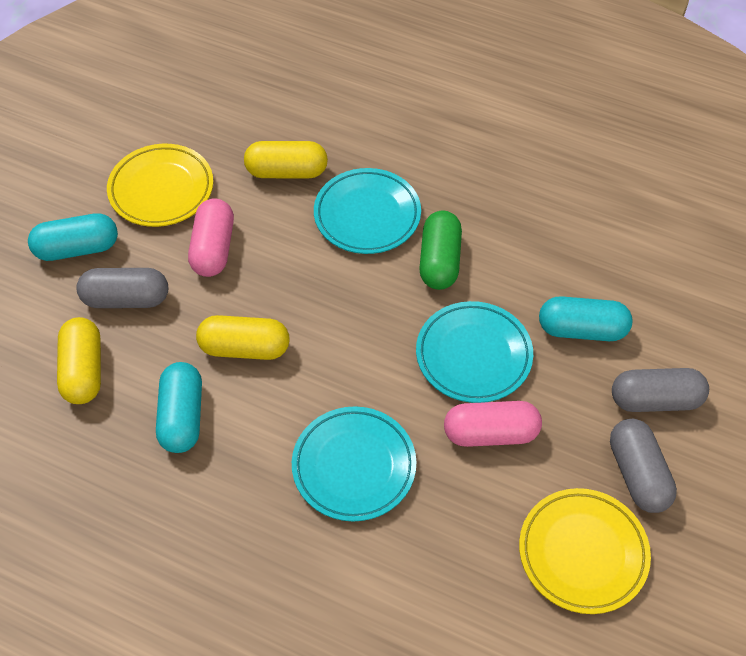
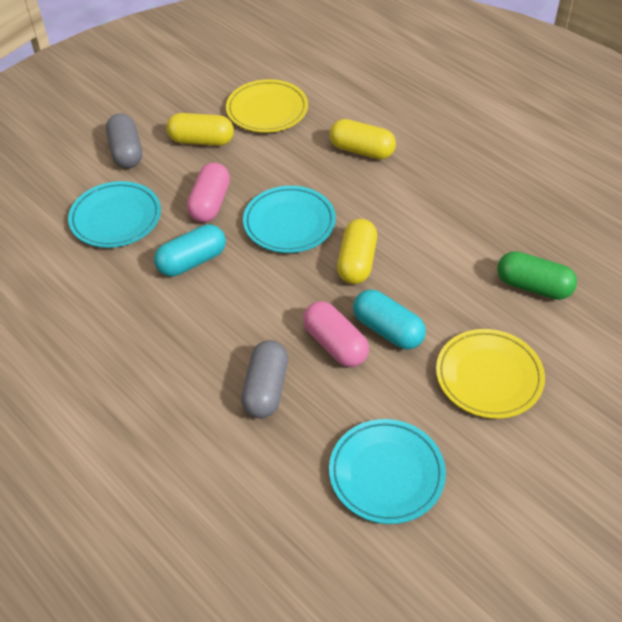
grey capsule: [76,268,168,308] [610,419,677,513] [612,368,709,412] = 3 -> [106,114,142,168] [241,340,288,418] = 2
turquoise capsule: [28,213,118,261] [156,362,202,453] [539,296,632,341] = 3 -> [154,224,226,276] [353,290,426,349] = 2

